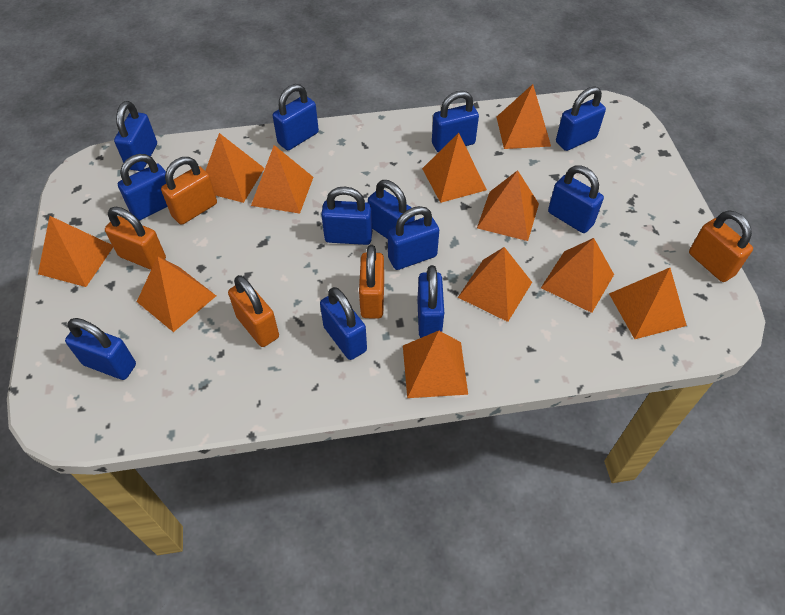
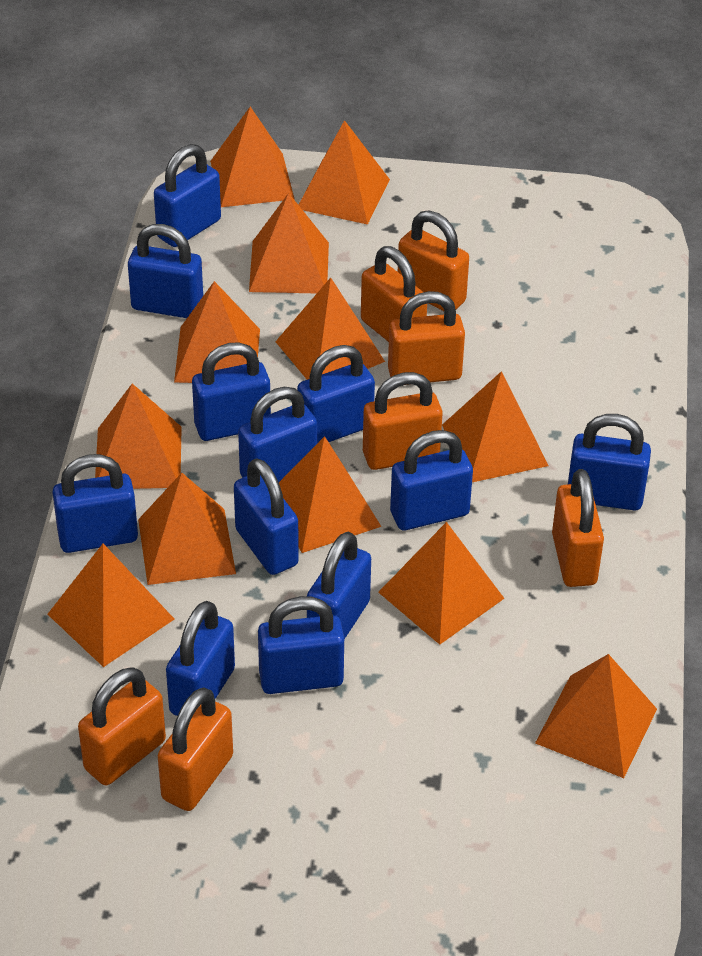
orange padlock: [105,207,166,270] [161,157,217,225] [228,275,279,347] [359,245,384,319] [689,211,753,282] = 5 -> [78,667,166,785] [158,687,233,811] [361,246,427,342] [363,372,443,470] [388,291,465,385] [398,210,469,311] [552,469,604,587] = 7
orange pyramid: [38,216,113,287] [137,256,216,332] [205,133,264,203] [251,145,313,214] [403,331,468,398] [422,133,487,203] [458,247,532,322] [477,170,539,241] [497,84,551,149] [541,238,614,313] [609,268,687,339] = 11 -> [48,544,175,667] [95,383,182,489] [138,473,236,585] [174,281,260,383] [210,107,294,207] [249,193,329,293] [275,277,385,380] [279,436,382,553] [299,120,390,225] [378,522,505,645] [442,371,548,482] [535,654,657,778] = 12

